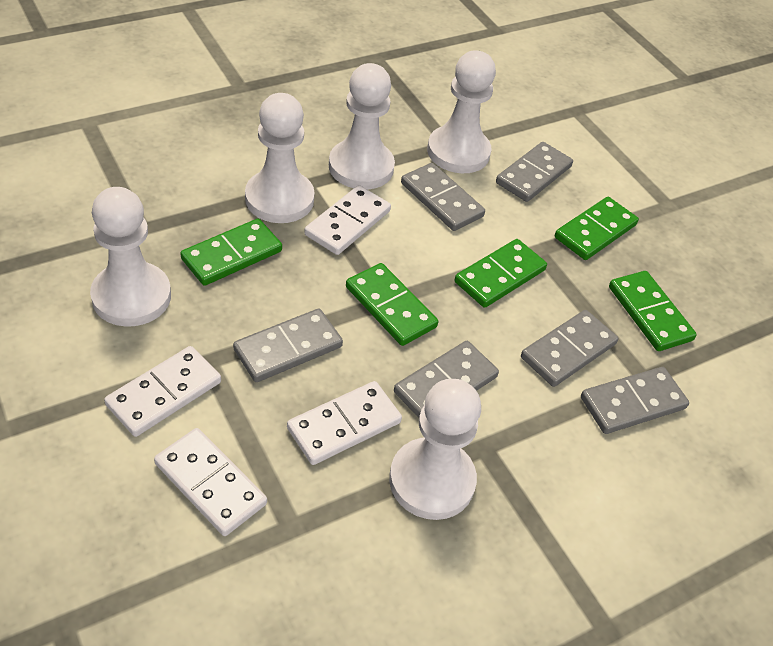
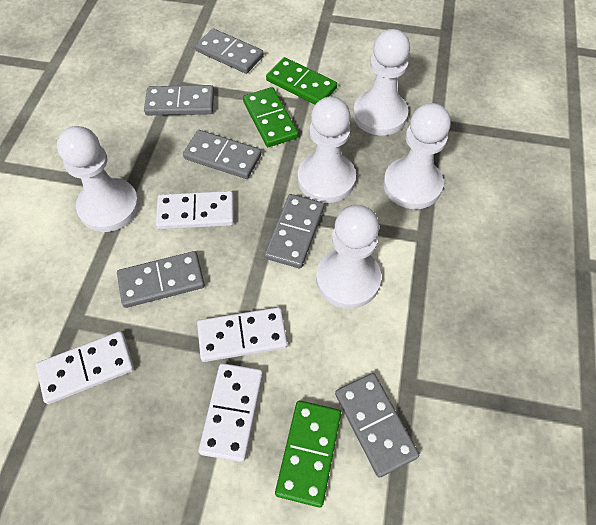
green domino: [180,219,282,286] [346,263,438,346] [455,239,547,308] [555,197,639,260] [609,271,697,351] = 5 -> [243,87,298,147] [266,57,337,104] [275,401,341,508] = 3

